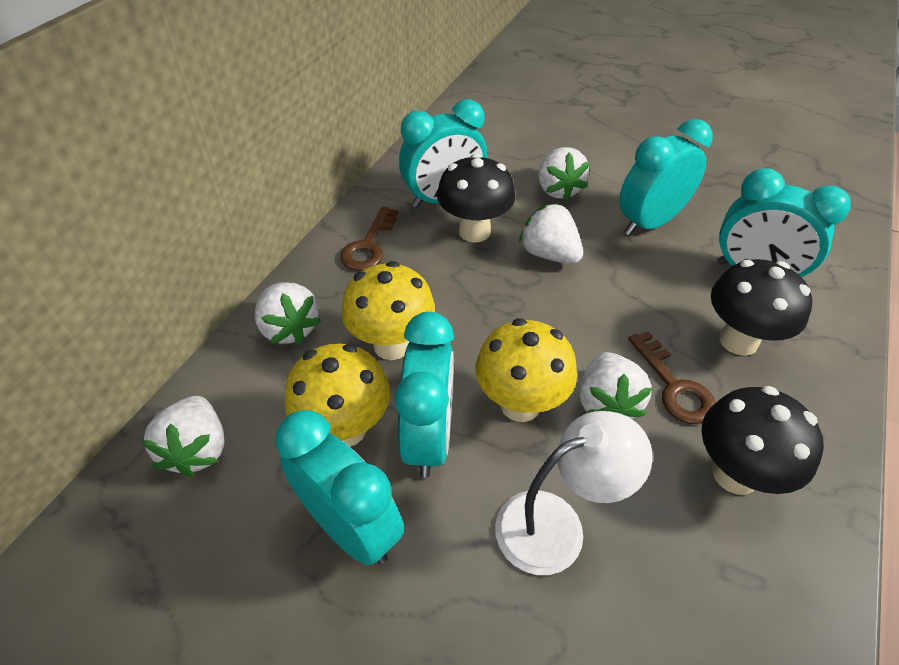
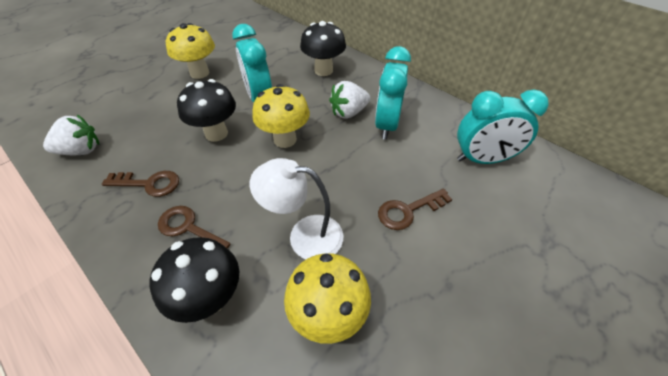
brown key: [340,206,398,271] [628,331,716,424] = 2 -> [102,171,179,197] [158,206,231,249] [378,188,452,230] = 3
turquoise clock: [275,410,404,565] [395,312,454,478] [399,99,488,208] [619,119,713,236] [717,168,851,277] = 5 -> [232,24,272,103] [375,46,411,140] [457,90,549,164] = 3
white strawberry: [142,396,225,477] [255,282,321,344] [519,203,583,264] [538,147,590,201] [579,352,652,419] = 5 -> [43,115,99,155] [329,81,370,119] = 2

